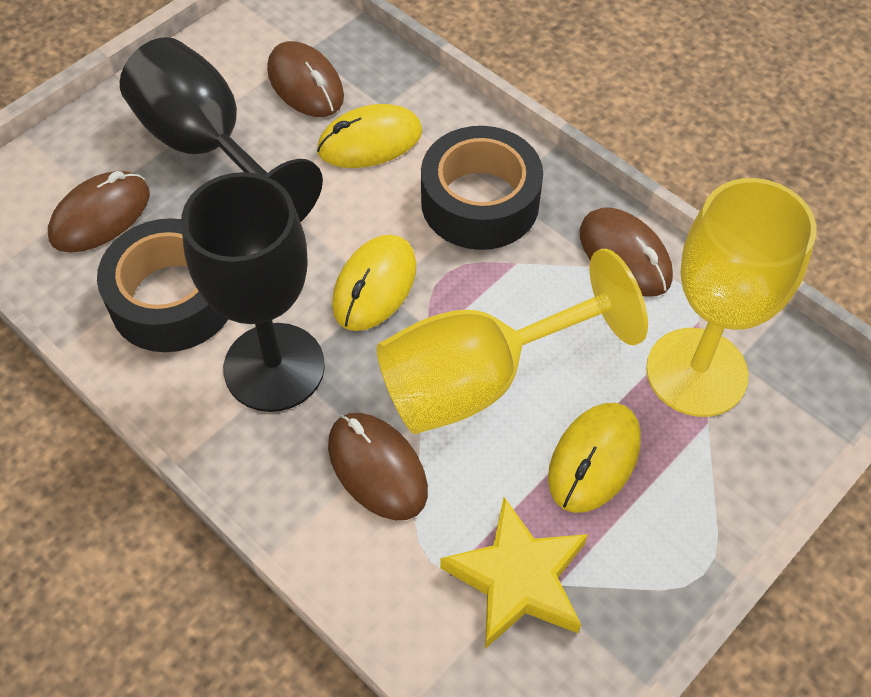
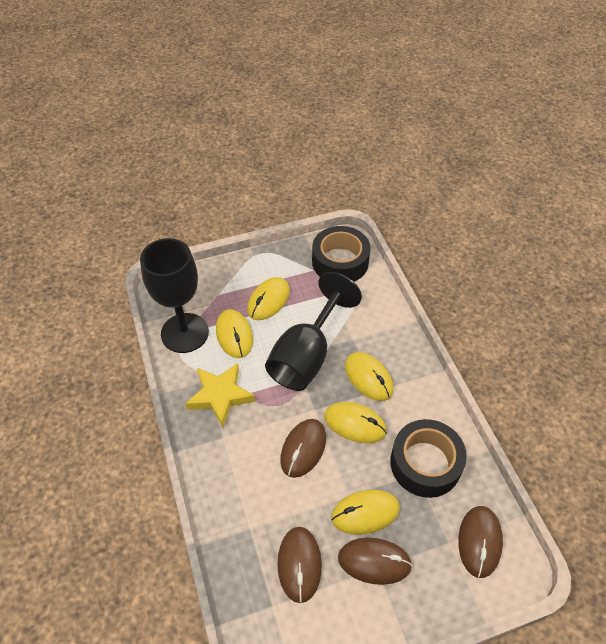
yellow goblet: [377,249,648,434] [646,178,817,417] = 2 -> none = 0
yellow mouse: [317,104,422,168] [332,235,416,331] [548,403,641,513] = 3 -> [216,309,253,358] [247,277,290,320] [324,402,387,443] [331,490,400,535] [345,352,393,401] = 5

